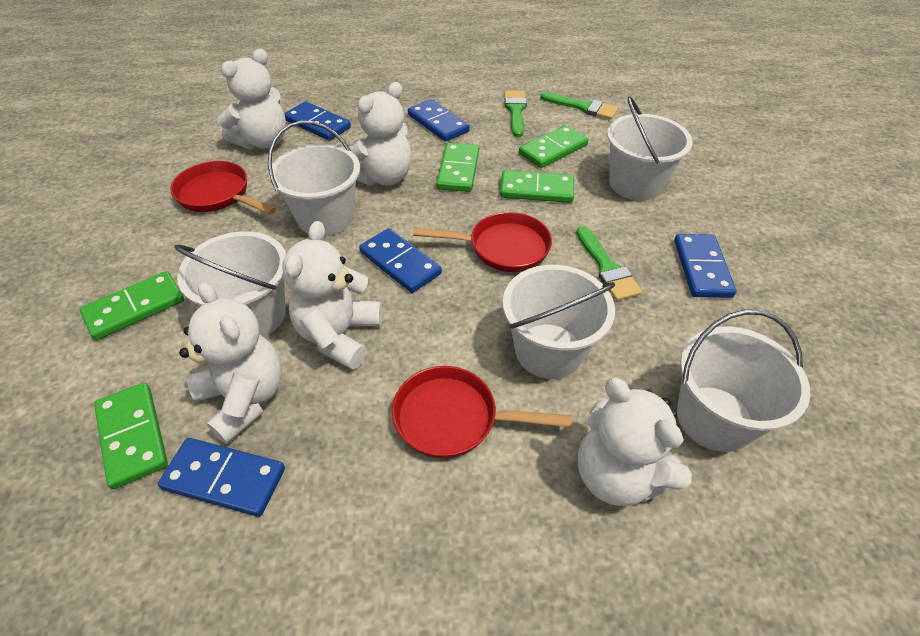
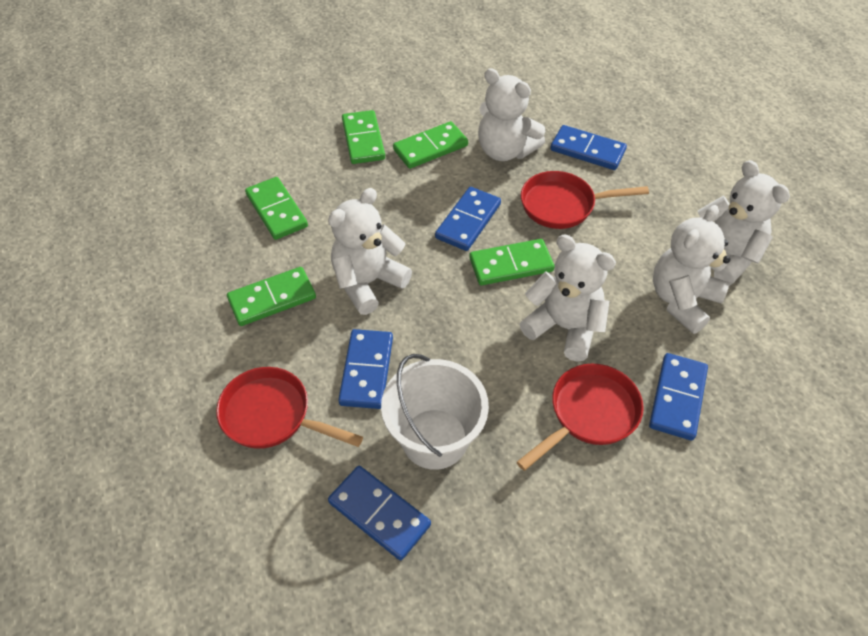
green brush: [504,90,527,137] [540,92,618,119] [576,226,642,301] = 3 -> none = 0
white bucket: [174,231,286,337] [268,121,360,236] [503,265,615,379] [607,96,693,201] [677,310,810,452] = 5 -> [381,354,489,470] = 1

